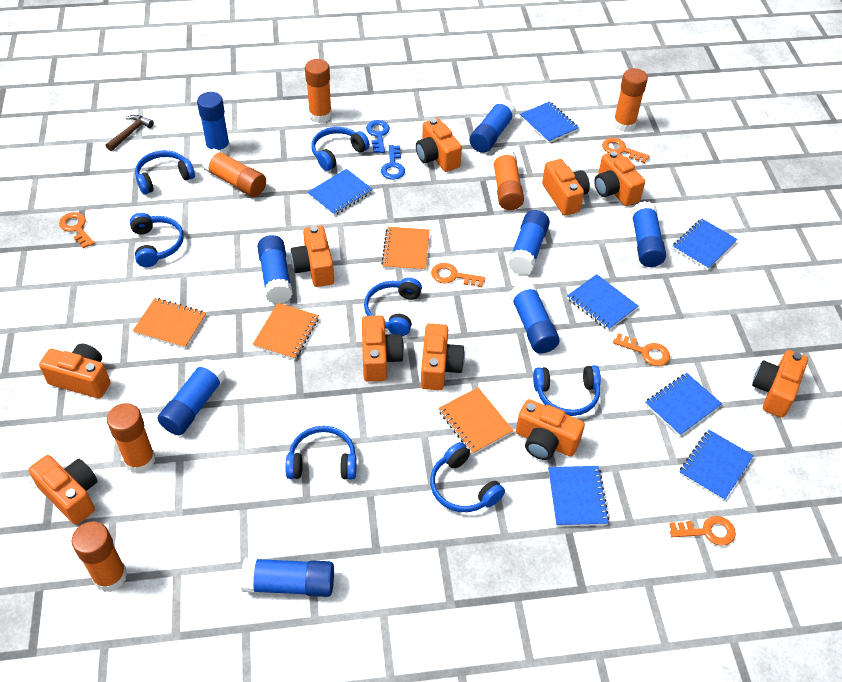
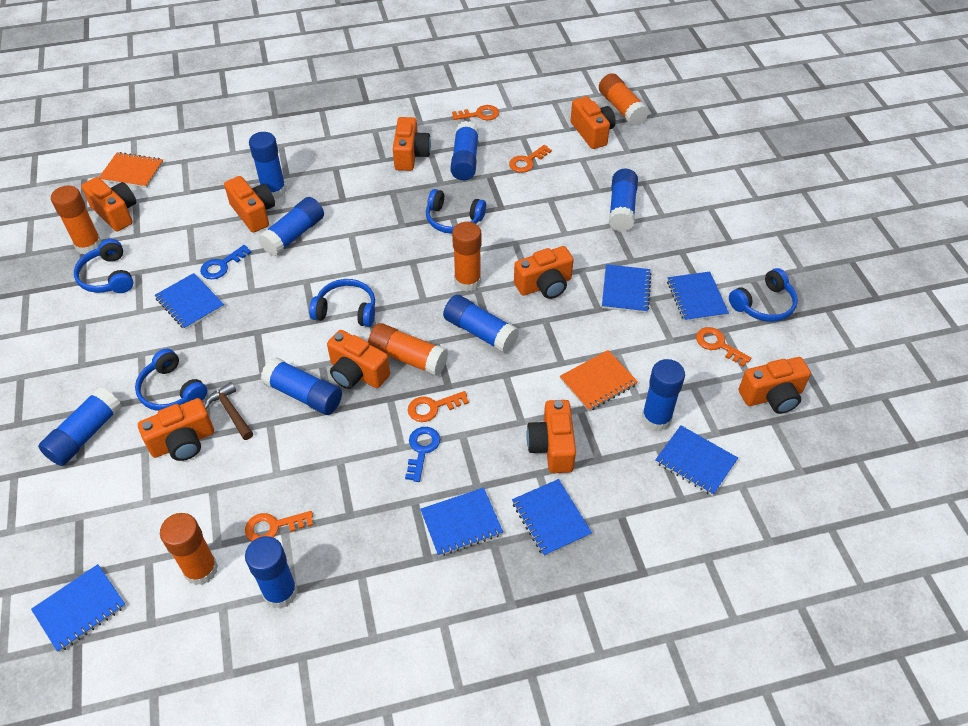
blue glue stick: [158,359,226,435] [197,92,230,155] [241,558,334,597] [257,235,293,304] [470,99,516,153] [508,210,550,275] [510,282,560,353] [631,201,666,267] = 8 -> [38,387,122,466] [245,536,298,609] [249,132,287,199] [258,197,324,256] [261,357,342,415] [443,295,519,353] [450,121,479,180] [609,169,638,232] [642,359,685,431] = 9
blue headphones: [130,213,184,267] [135,150,195,195] [285,426,356,480] [311,127,370,171] [364,277,422,336] [430,442,505,512] [533,365,601,416] = 7 -> [74,239,134,293] [135,349,207,411] [309,279,375,327] [426,189,486,234] [729,268,798,322] = 5
orange camera: [29,455,98,525] [39,344,110,399] [291,226,334,287] [362,315,404,382] [416,118,462,172] [421,323,465,390] [516,399,585,460] [542,159,590,216] [594,151,645,206] [752,350,808,418] = 10 -> [81,177,136,232] [138,398,214,461] [224,176,275,233] [327,330,390,389] [393,117,431,171] [514,246,574,299] [526,400,576,473] [570,96,616,149] [739,357,811,414] = 9
orange glue stick: [72,521,127,592] [107,403,155,474] [202,148,266,197] [305,59,332,123] [492,149,524,210] [613,68,648,132] = 6 -> [51,186,102,255] [160,513,218,585] [368,323,448,376] [452,222,481,292] [599,73,649,126] = 5
orange notebook: [133,298,206,349] [252,303,319,360] [381,227,430,271] [438,387,514,454] = 4 -> [99,152,164,188] [560,350,638,411] = 2

